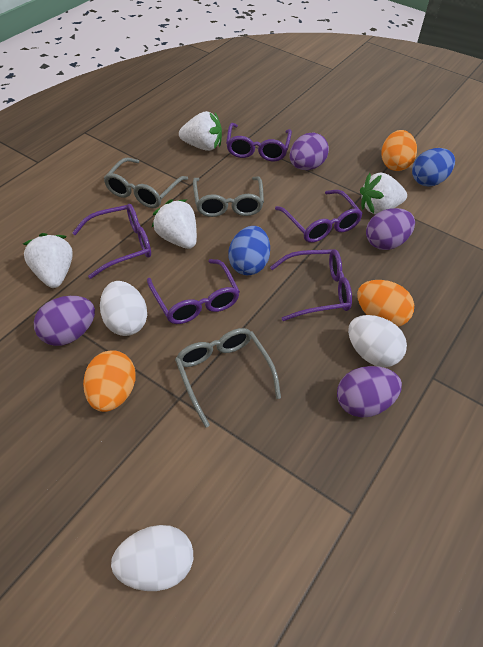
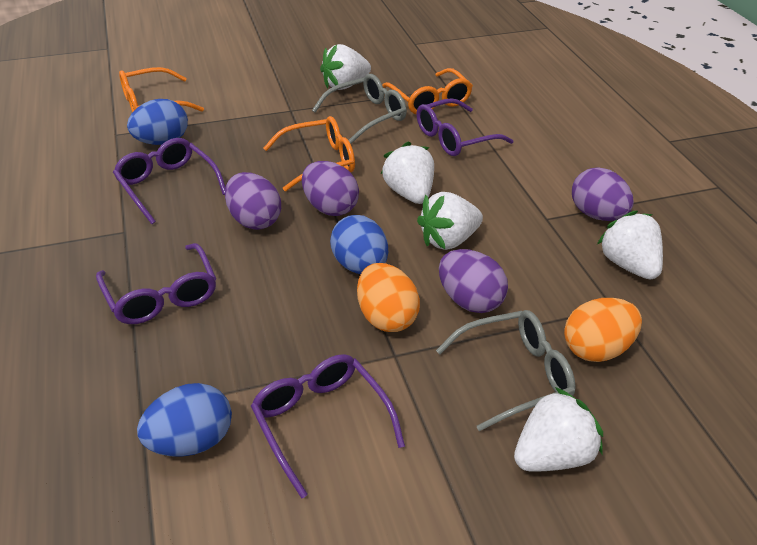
blue egg: [228,226,270,275] [412,148,455,186] = 2 -> [127,99,188,145] [137,383,232,457] [330,215,388,274] = 3
grey glasses: [104,158,188,208] [175,328,281,428] [193,176,264,217] = 3 -> [312,74,407,144] [436,310,576,431] = 2
orange egg: [83,350,136,412] [357,280,414,327] [381,130,417,171] = 3 -> [357,263,420,332] [564,298,642,362] = 2
orange glasses: none = 0 -> [119,67,204,112] [263,116,355,191] [382,68,473,114] = 3
purple glasses: [72,204,151,279] [147,259,240,324] [226,123,292,161] [270,249,352,321] [275,190,363,243] = 5 -> [96,243,216,324] [113,138,226,224] [251,354,405,499] [416,98,513,156] = 4
white egg: [100,281,147,336] [111,525,193,591] [348,315,407,367] = 3 -> none = 0
white strawberry: [23,233,73,288] [152,199,197,249] [179,111,222,151] [360,172,407,214] = 4 -> [320,44,371,90] [381,141,434,204] [417,192,483,250] [514,387,603,472] [597,211,663,279] = 5

